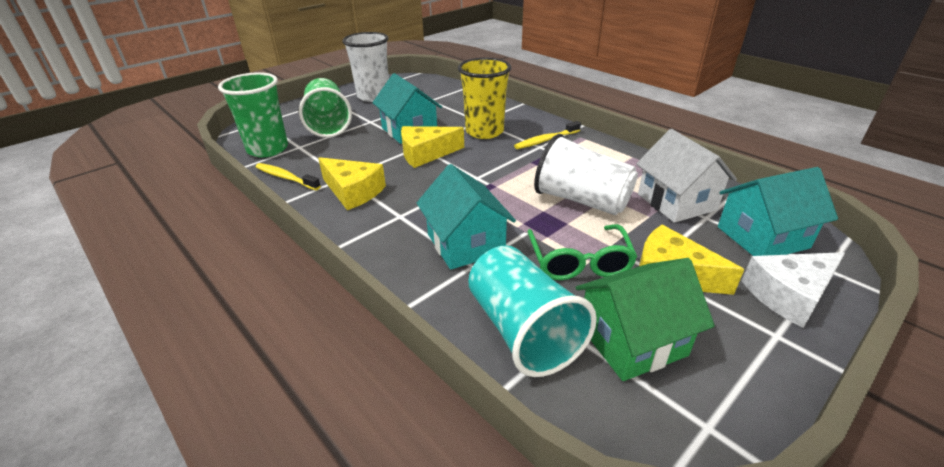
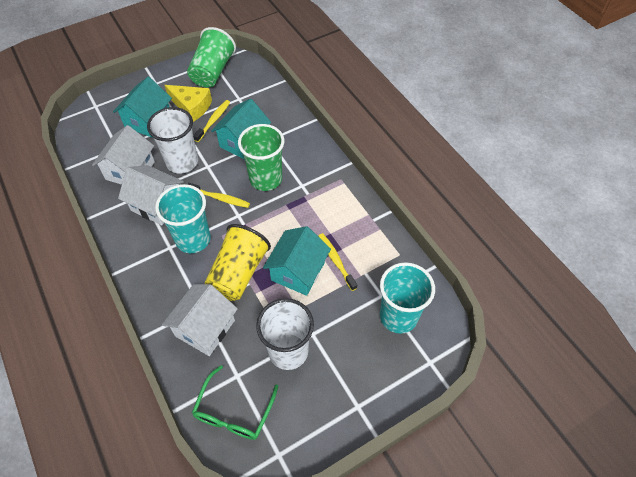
green house: [575,258,715,381] = 1 -> none = 0
turquoise cup: [468,245,597,377] = 1 -> [155,184,211,253] [380,262,435,334] = 2
white cheese: [742,252,845,328] = 1 -> none = 0
white house: [636,129,737,223] = 1 -> [92,125,155,185] [118,165,184,225] [162,284,238,356] = 3
yellow cheese: [318,157,386,210] [401,126,464,168] [639,225,744,295] = 3 -> [165,85,212,122] = 1
yellow toothbrush: [256,163,321,190] [514,121,581,149] = 2 -> [187,183,250,208] [193,100,230,142] [318,233,357,291] = 3

